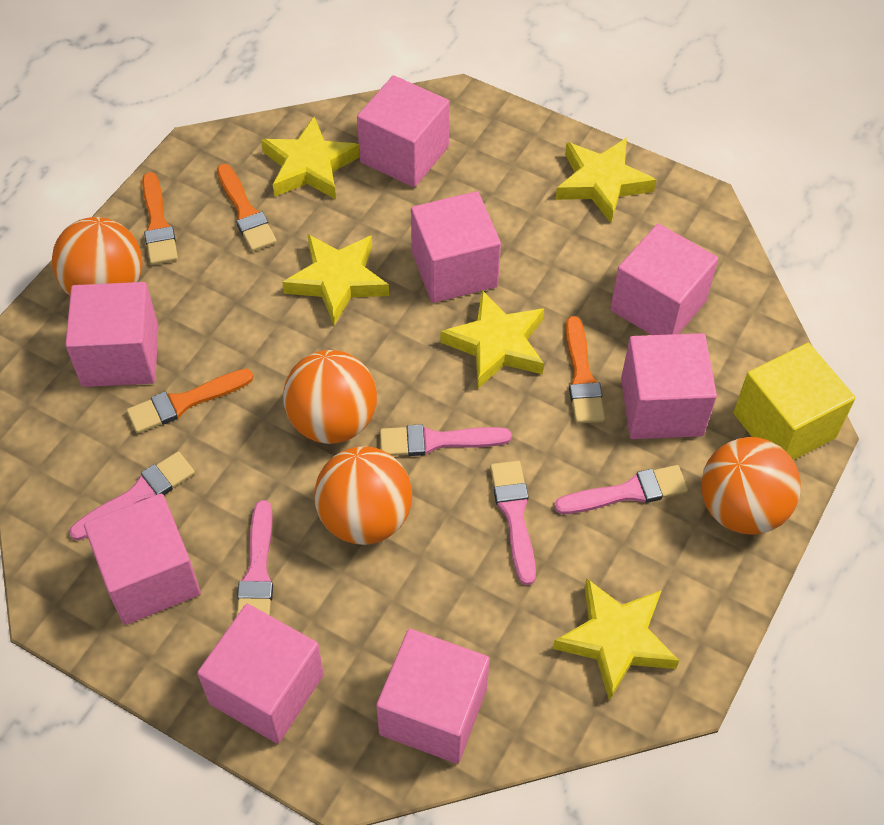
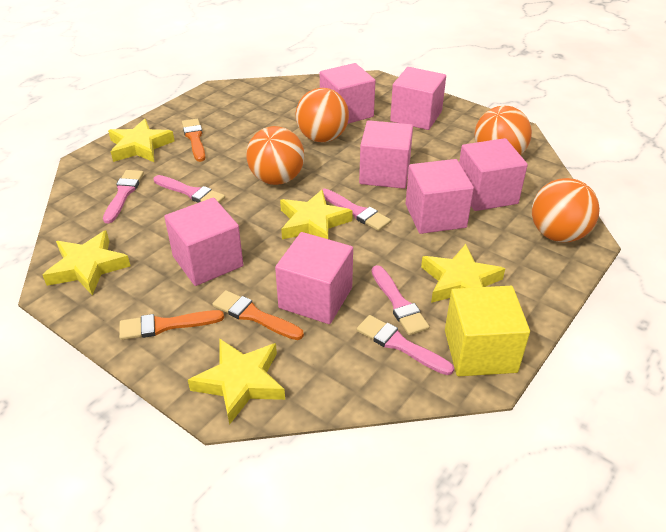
orange brush: [126,369,253,433] [142,172,178,265] [217,164,277,251] [565,316,605,424] = 4 -> [119,310,224,340] [182,119,205,162] [212,290,304,340] = 3
pink cube: [65,282,159,387] [84,494,201,625] [197,604,324,744] [357,75,450,187] [376,629,490,764] [411,191,501,303] [610,223,718,335] [621,333,717,439] = 8 -> [164,198,243,286] [275,232,353,324] [320,63,375,124] [359,120,413,189] [390,67,446,130] [406,159,474,234] [459,138,528,211] = 7

